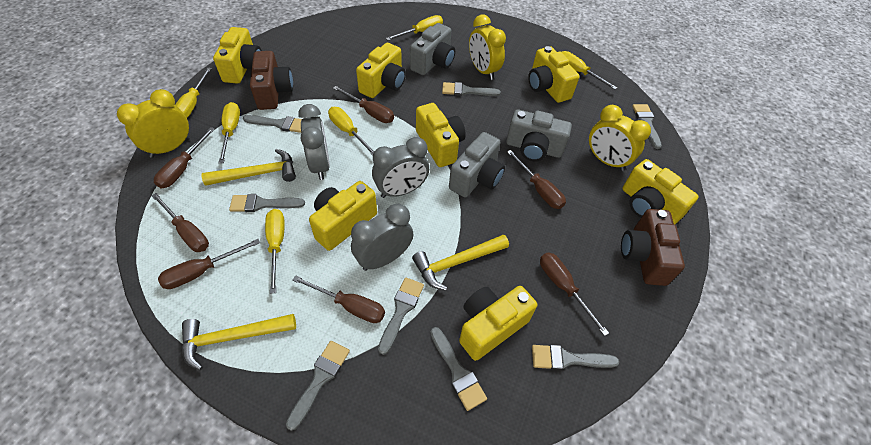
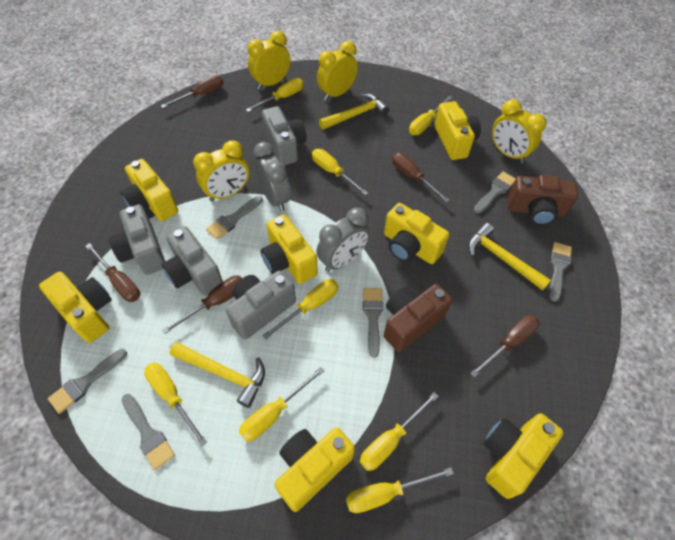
brown screwdriver: [151,193,209,252] [154,127,215,188] [158,239,260,289] [292,275,385,323] [333,86,394,123] [507,150,566,209] [540,252,609,336] = 7 -> [86,243,140,302] [161,76,223,108] [162,275,242,334] [392,153,450,203] [470,315,540,378] = 5
grey brush: [229,194,305,212] [243,115,302,133] [286,341,350,431] [378,277,424,355] [430,327,487,411] [442,82,501,96] [532,345,619,370] [632,104,662,149] = 8 -> [48,349,127,414] [122,394,175,470] [206,196,263,240] [363,288,383,358] [474,172,516,214] [549,242,572,302] = 6
grey camera: [410,23,455,75] [449,132,505,198] [506,109,572,161] = 3 -> [109,204,165,275] [161,226,223,296] [226,271,296,340] [262,106,307,165] = 4
grey clock: [298,104,330,180] [351,203,414,271] [372,137,429,198] = 3 -> [253,142,291,212] [317,208,370,272] = 2
yellow clock: [117,89,190,158] [469,15,506,80] [589,105,651,171] = 3 -> [193,141,249,201] [248,31,291,89] [317,41,358,101] [492,99,546,163] = 4
yellow screwdriver: [175,68,212,118] [219,102,240,163] [265,209,285,294] [328,107,374,155] [386,15,443,40] [562,51,617,90] = 6 -> [144,363,207,446] [239,367,324,442] [246,78,303,112] [262,279,338,339] [312,149,368,195] [346,467,454,513] [360,392,439,471] [409,95,453,135] = 8

